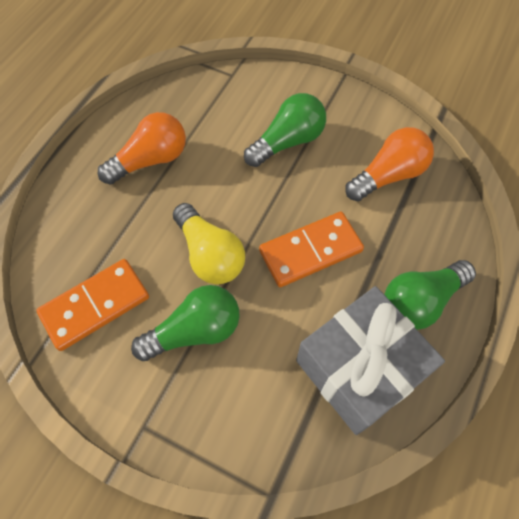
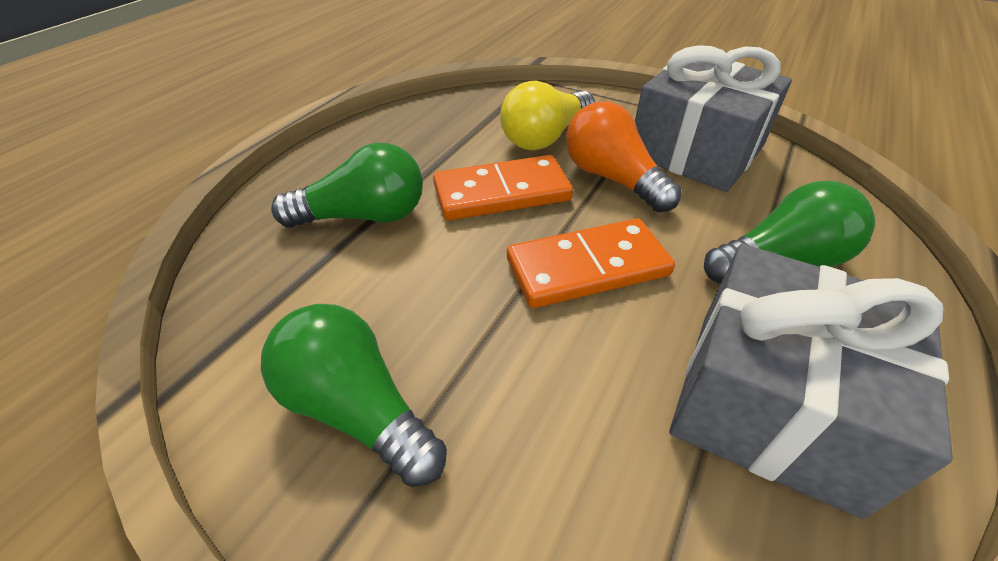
grey gift: [296,286,445,435] = 1 -> [635,45,792,192] [669,244,953,519] = 2
orange light bulb: [98,112,186,185] [345,127,434,201] = 2 -> [566,101,681,212] = 1

